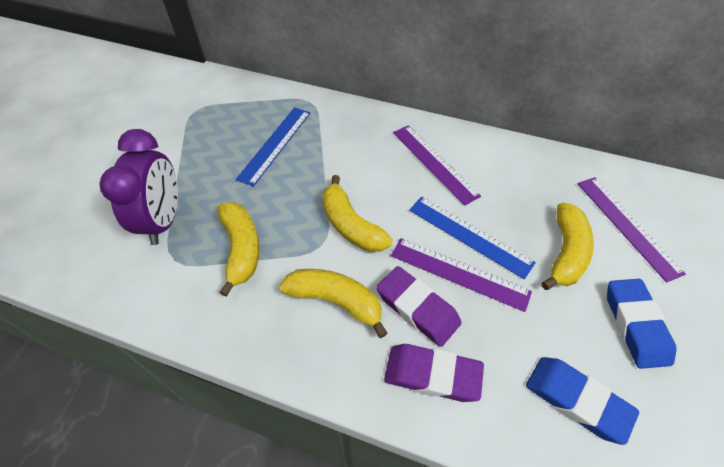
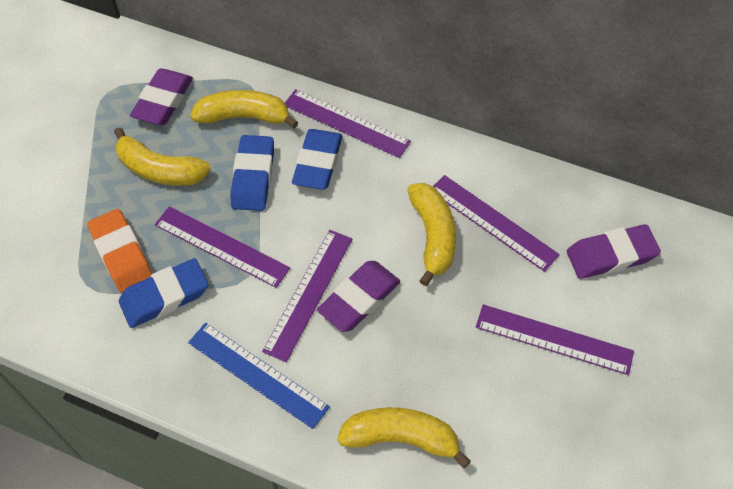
blue eraser: [526,357,639,445] [607,279,677,369] = 2 -> [119,258,208,328] [231,135,274,211] [292,129,342,190] = 3
blue ruler: [236,107,310,187] [409,197,536,279] = 2 -> [188,322,330,429] = 1
orange eraser: none = 0 -> [87,209,153,293] = 1
purple clock: [99,129,178,245] = 1 -> none = 0
purple eraser: [376,266,461,347] [384,344,484,402] = 2 -> [130,69,193,125] [317,261,400,332] [567,224,661,279] = 3
purple ruler: [391,238,532,312] [393,125,481,206] [578,177,686,283] = 3 -> [155,206,290,288] [262,230,352,362] [285,89,411,158] [433,175,560,272] [476,304,634,375] = 5

